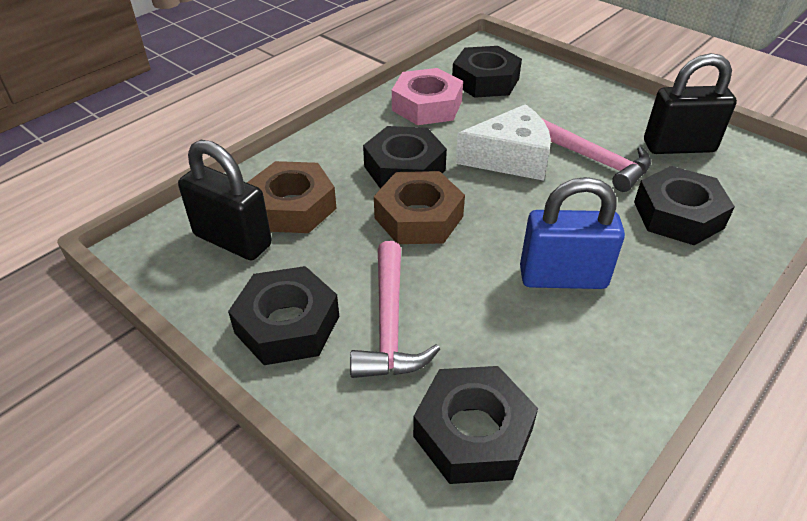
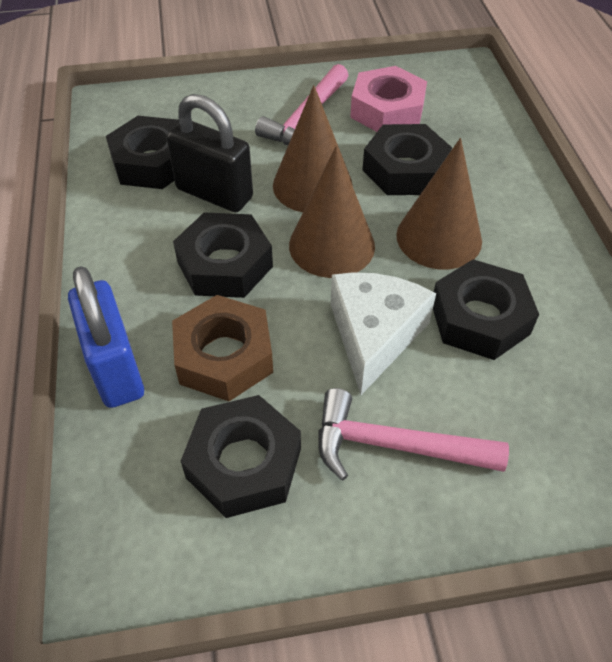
black padlock: [178,140,272,260] [644,53,737,154] = 2 -> [167,94,253,212] = 1
brown cone: none = 0 -> [273,85,353,212] [289,146,375,278] [396,138,482,270] = 3
brown nut: [247,161,337,233] [374,171,465,244] = 2 -> [172,295,273,401] = 1

